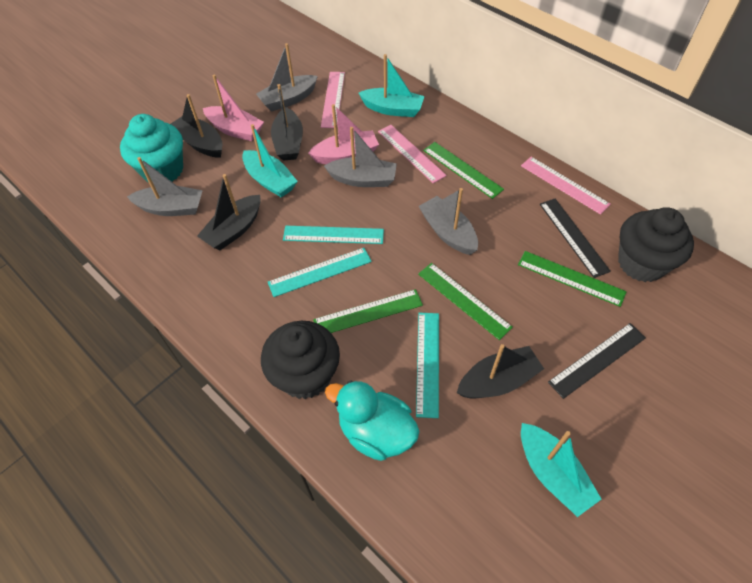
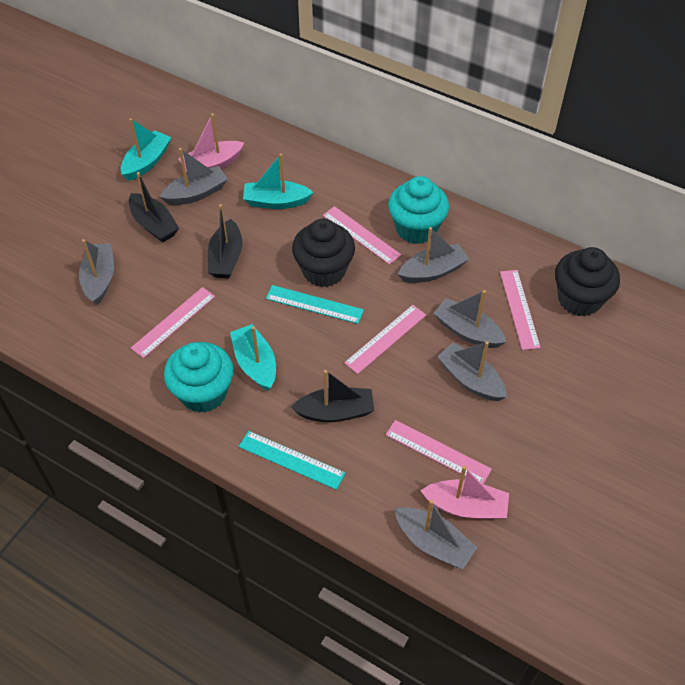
black boat: [171,94,223,158] [197,174,261,250] [271,84,303,161] [457,344,544,399] = 4 -> [129,172,179,242] [208,204,242,278] [291,370,375,422] = 3
black ruler: [540,199,611,278] [548,323,646,399] = 2 -> none = 0
green ruler: [313,289,423,333] [418,263,513,340] [423,142,504,199] [518,251,627,307] = 4 -> none = 0
grey boat: [127,157,203,216] [256,43,318,112] [324,127,397,187] [419,188,478,255] = 4 -> [79,239,114,305] [160,148,228,205] [395,500,477,569] [398,227,469,283] [433,290,506,348] [437,341,507,401] = 6
pink ruler: [321,72,345,128] [378,125,447,183] [521,157,611,215] = 3 -> [131,287,215,358] [323,206,401,265] [344,305,426,374] [385,420,492,484] [500,270,541,350] = 5
turquoise cupcake: [120,114,183,182] = 1 -> [164,342,234,413] [388,176,449,244] = 2
turquoise duck: [325,380,420,461] = 1 -> none = 0
turquoise ruler: [268,248,372,297] [283,226,384,244] [416,313,439,418] = 3 -> [239,431,345,490] [266,285,364,324] = 2

